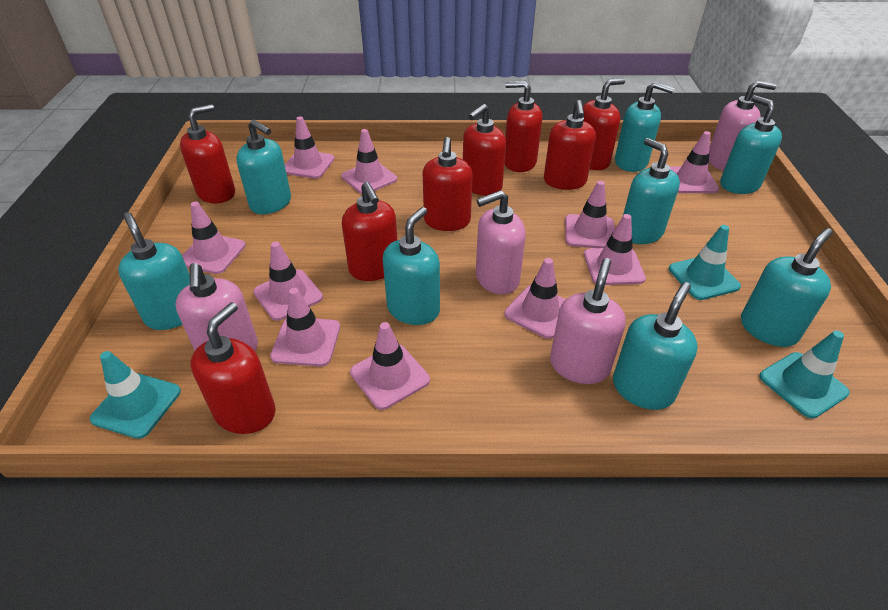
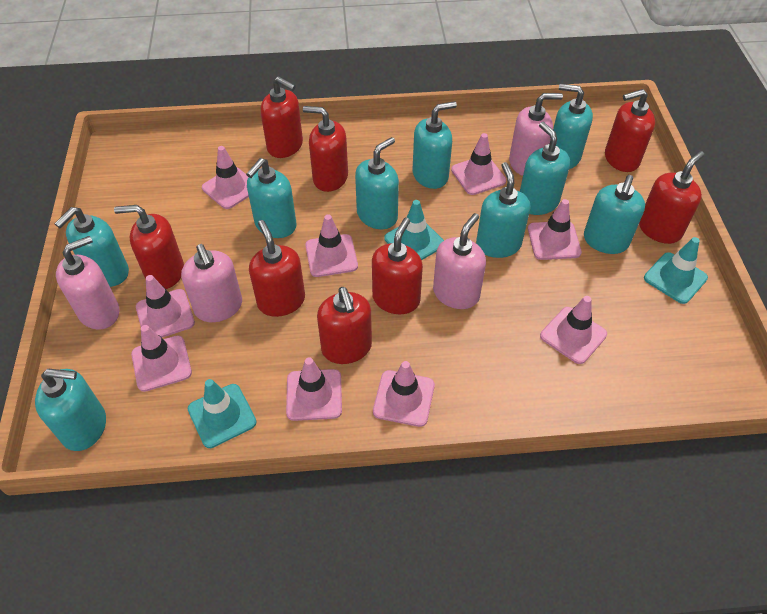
pink traffic cone: [182,202,246,274] [253,242,323,321] [270,288,340,367] [285,116,335,179] [341,129,397,194] [350,322,430,410] [504,258,566,339] [565,181,615,248] [584,214,646,285] [670,131,719,193] = 10 -> [131,325,192,392] [136,275,195,338] [202,146,249,209] [286,358,342,421] [305,214,358,277] [373,361,435,427] [451,133,506,195] [528,199,582,260] [540,296,607,364] = 9
turquoise soap dispenser: [118,212,190,330] [236,119,291,214] [383,207,440,325] [613,282,698,410] [615,82,674,172] [623,138,680,244] [720,95,782,194] [741,228,833,347] = 8 -> [35,369,106,451] [55,207,129,287] [246,158,296,238] [355,137,399,229] [413,101,457,189] [476,162,530,258] [520,122,570,215] [553,84,593,169] [584,175,645,254] = 9

